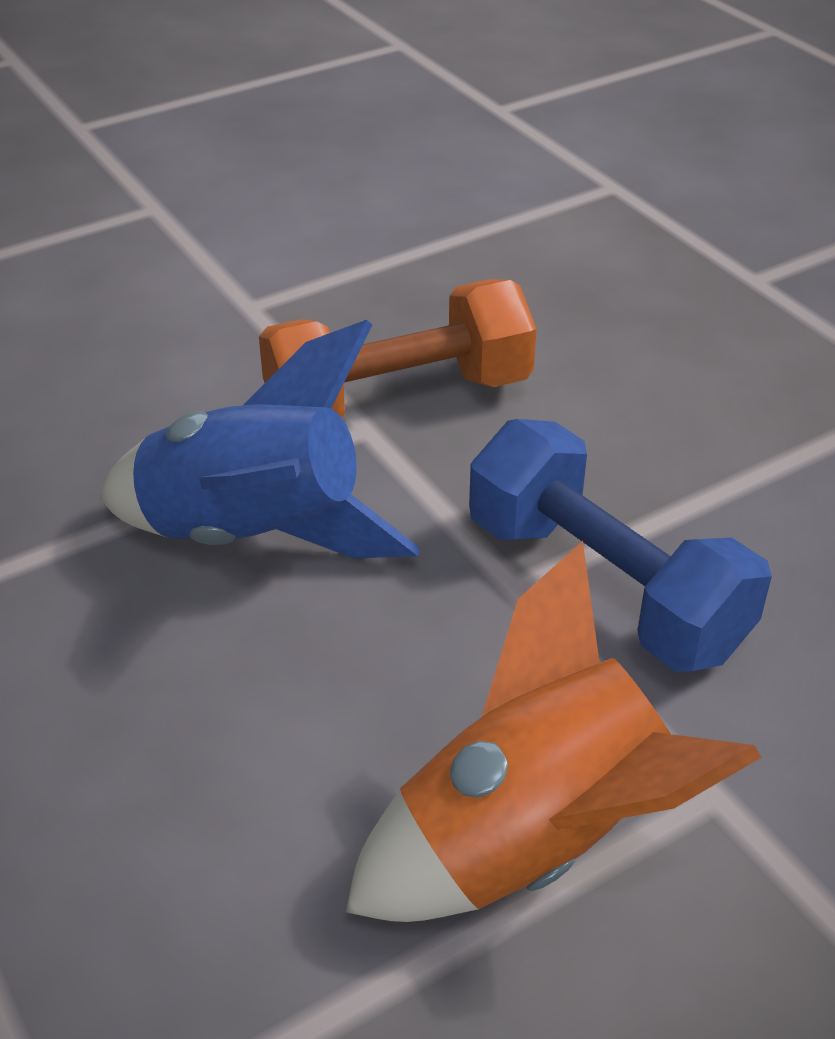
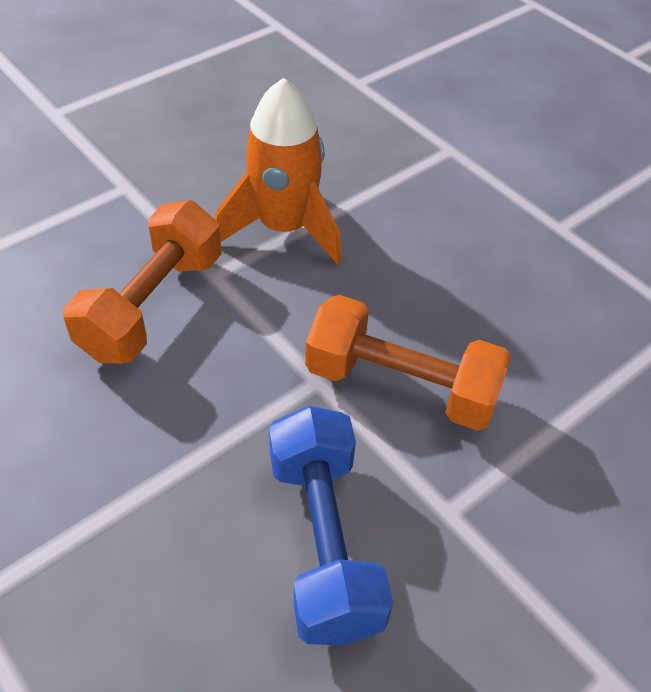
blue rocket: [100,320,421,558] = 1 -> none = 0
orange dumbbell: [259,279,537,418] = 1 -> [63,200,221,364] [305,295,511,431] = 2

